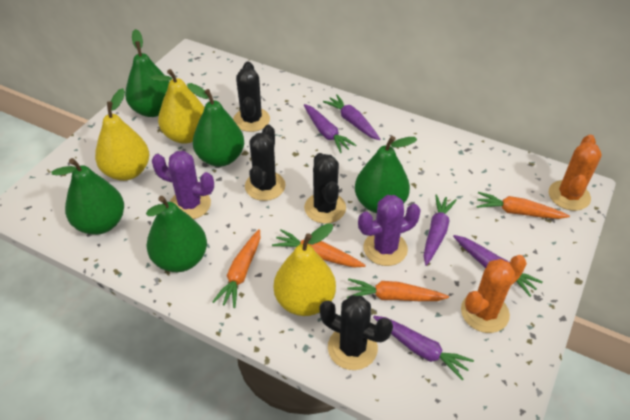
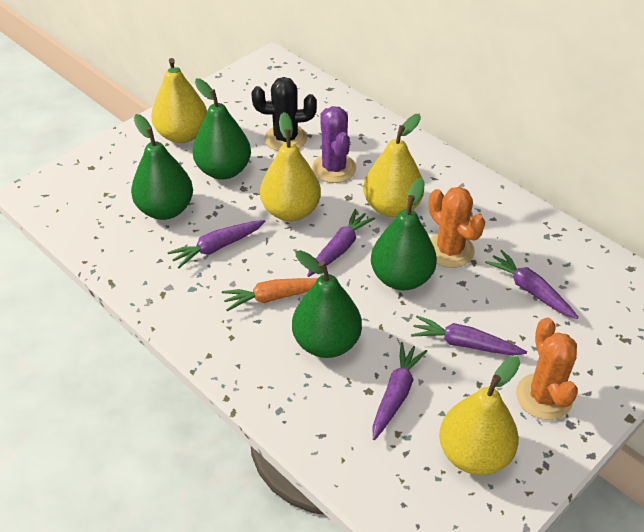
black cactus: [233,62,270,132] [245,125,286,201] [304,153,346,224] [320,295,393,370] = 4 -> [251,77,317,151] = 1
green pear: [52,158,124,235] [125,29,170,117] [146,196,207,272] [187,83,244,167] [355,136,417,213] = 5 -> [131,114,193,220] [192,78,251,180] [292,250,362,358] [371,177,437,290] = 4
orange carrot: [212,229,260,308] [272,229,366,267] [347,278,449,301] [476,192,570,219] = 4 -> [222,278,318,311] = 1
purple cactus: [152,151,214,219] [358,195,421,266] = 2 -> [312,106,356,183] = 1
yellow pear: [95,88,149,181] [150,69,205,144] [274,223,336,316] = 3 -> [151,58,207,143] [260,112,321,221] [363,114,424,217] [439,356,520,475] = 4

